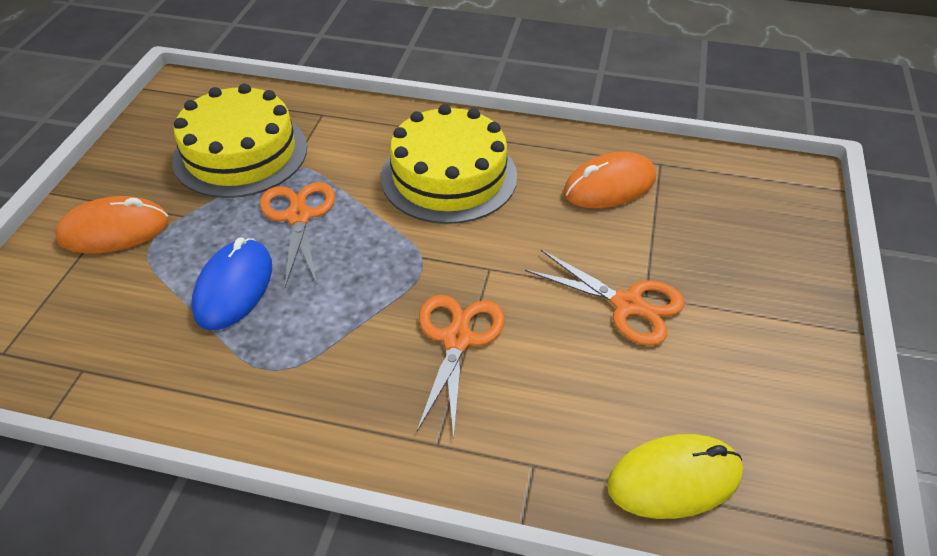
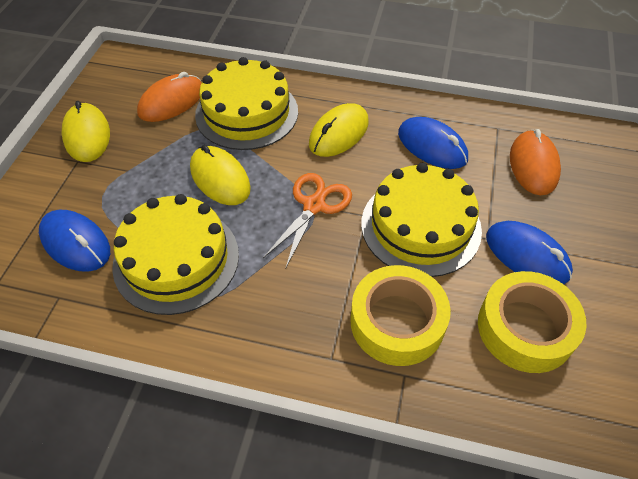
blue mouse: [191,238,272,330] = 1 -> [39,210,110,272] [398,117,468,169] [486,221,573,284] = 3
orange scissors: [260,182,335,288] [417,295,505,438] [525,249,685,346] = 3 -> [263,173,352,269] = 1
yellow cake: [172,83,307,198] [381,104,517,224] = 2 -> [112,194,239,315] [195,57,298,150] [361,163,482,277] = 3
yellow mouse: [607,434,743,519] = 1 -> [62,101,110,162] [190,145,251,205] [309,103,369,157] = 3
yellow tape: none = 0 -> [350,265,451,366] [478,271,587,373] = 2

